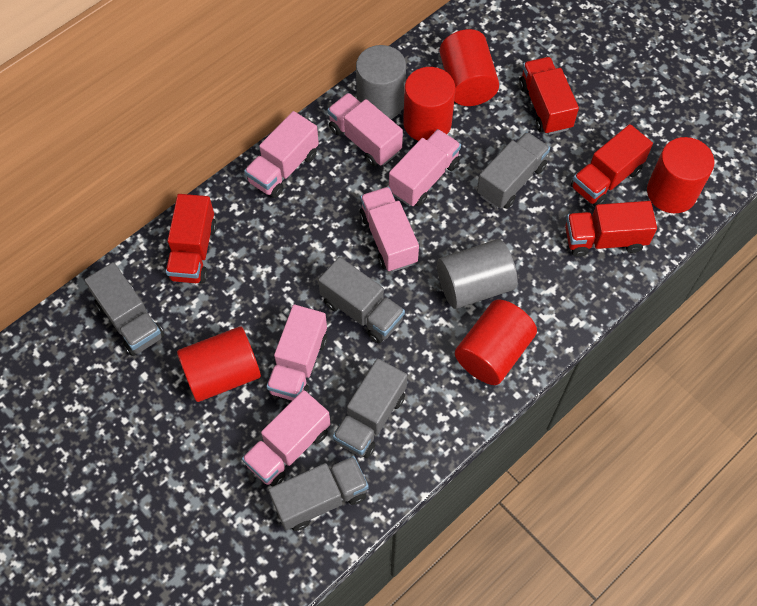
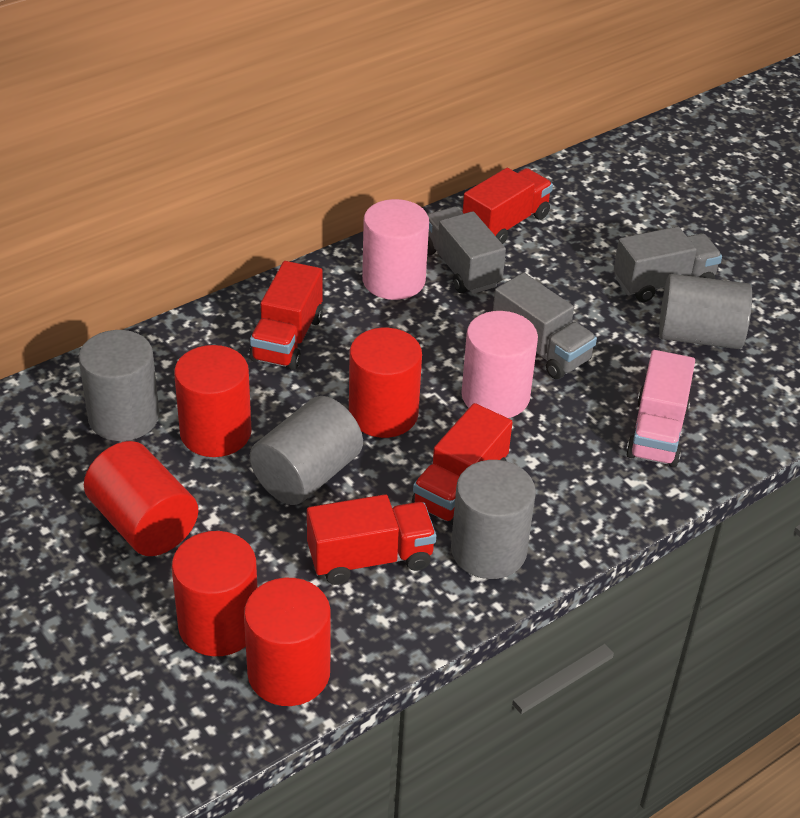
grey cylinder: [356,45,406,119] [437,239,518,309] = 2 -> [78,330,159,441] [250,396,363,505] [451,460,536,579] [659,274,752,349] = 4
grey truck: [85,262,164,356] [269,456,369,531] [318,257,405,343] [333,358,407,458] [477,132,550,209] = 5 -> [427,207,506,294] [493,273,597,379] [614,226,722,302] = 3
pink cylinder: none = 0 -> [362,199,429,300] [461,311,538,418] = 2
pink truck: [242,390,331,487] [244,111,319,198] [266,305,327,401] [327,93,403,167] [360,187,419,272] [389,129,461,206] = 6 -> [626,350,695,467] = 1

